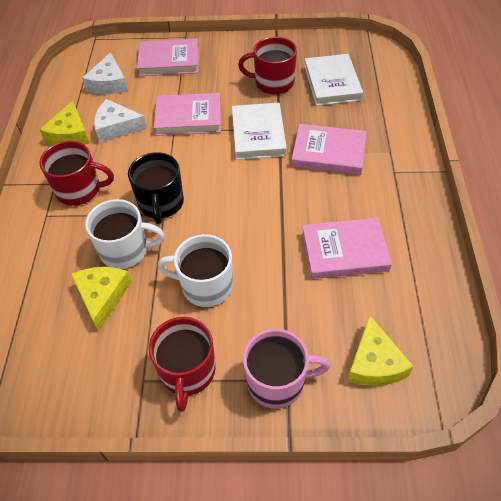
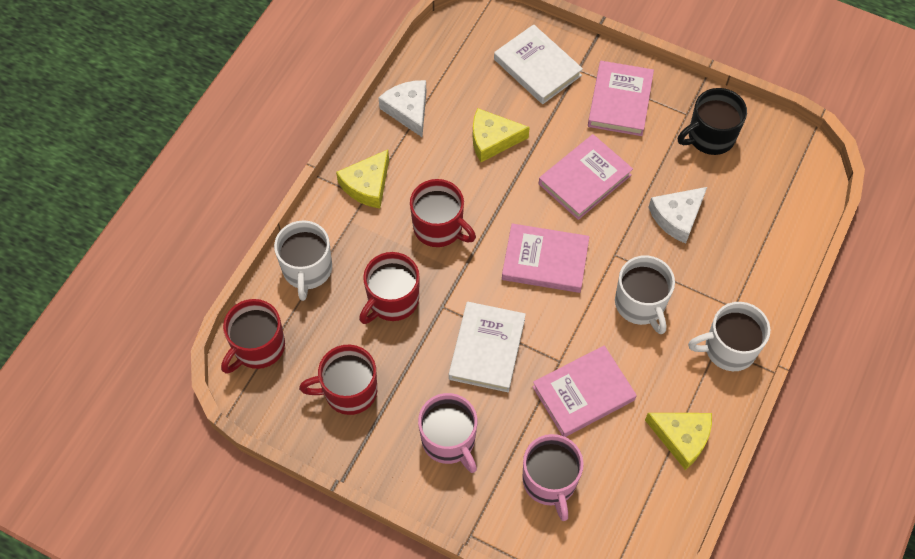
pink mug: [243,329,331,409] = 1 -> [418,393,477,473] [522,434,584,521] = 2
red mug: [40,141,114,206] [149,317,216,412] [238,37,297,94] = 3 -> [221,299,285,374] [299,345,377,415] [359,252,420,324] [410,179,476,247] = 4
white mug: [85,199,165,269] [158,234,233,307] = 2 -> [274,220,332,301] [615,255,675,334] [688,302,770,371] = 3

